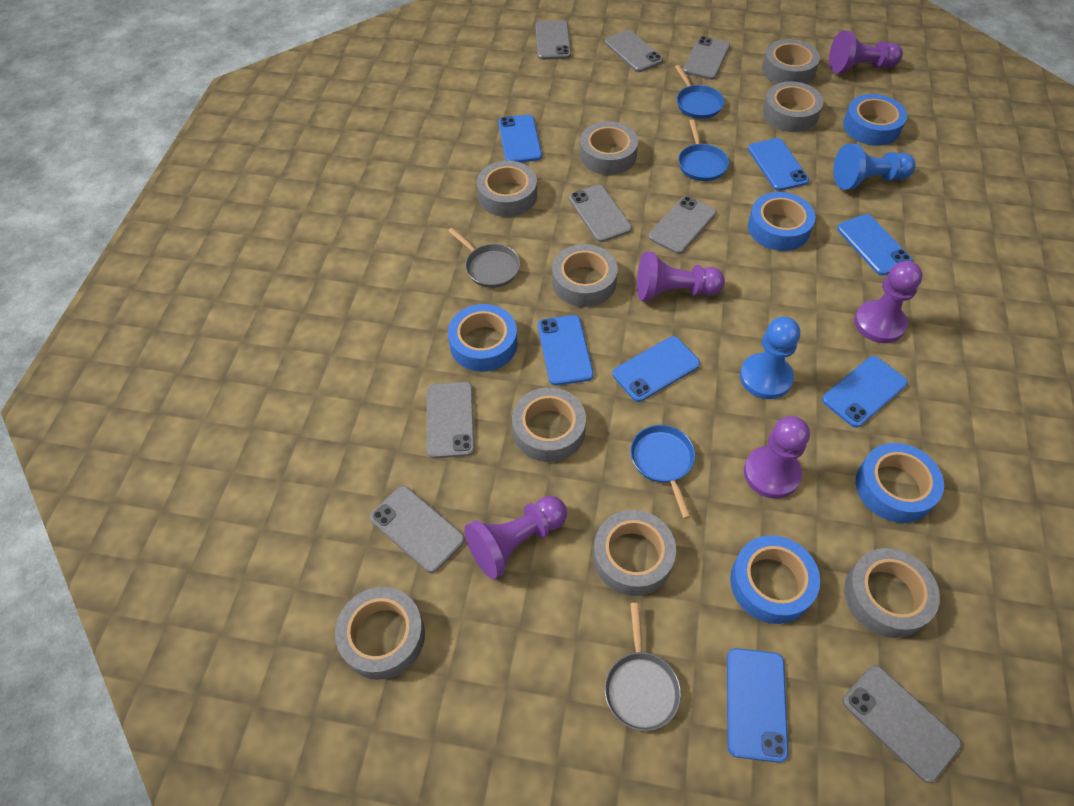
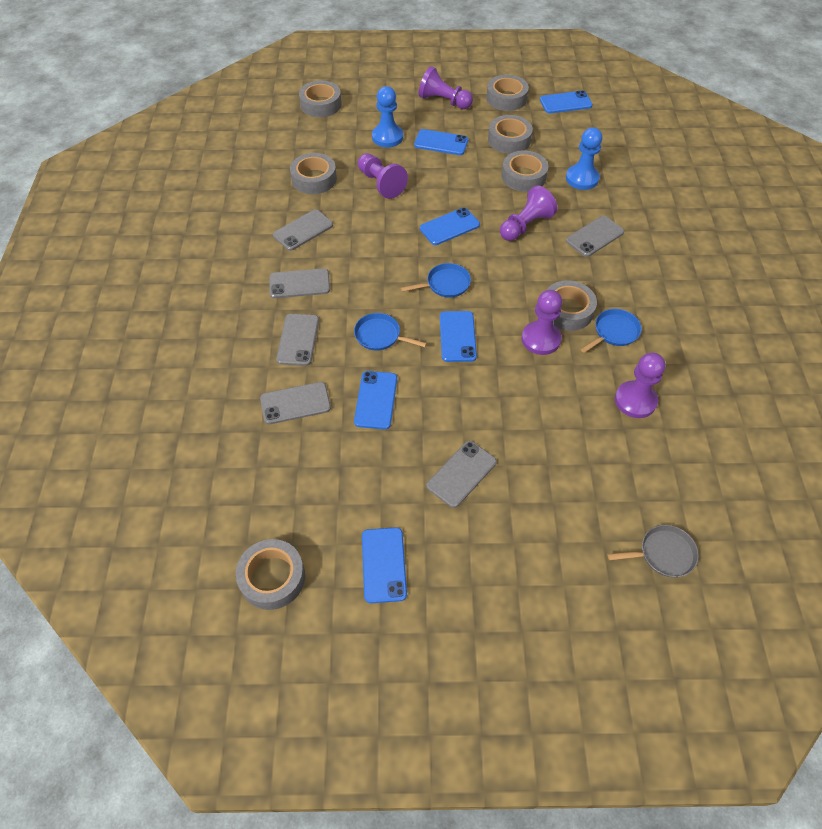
blue phone: [498,115,542,163] [538,315,594,386] [613,336,700,402] [727,648,789,763] [748,138,809,191] [822,356,908,428] [837,214,912,275] = 7 -> [354,371,397,429] [362,527,407,603] [414,129,468,155] [420,208,480,245] [440,311,477,362] [540,90,593,113] = 6
blue tape: [448,304,517,372] [730,535,820,624] [748,192,816,251] [843,94,907,146] [856,443,944,523] = 5 -> none = 0
grey pan: [448,228,520,288] [605,603,681,731] = 2 -> [608,525,699,577] = 1
grey phone: [370,486,465,573] [427,382,475,458] [536,20,571,60] [569,185,632,242] [605,30,663,72] [648,196,716,254] [683,36,730,80] [843,665,962,783] = 8 -> [260,382,331,424] [269,268,330,298] [273,209,333,251] [276,314,319,366] [427,441,497,508] [566,216,624,257] = 6
grey tape: [335,587,425,680] [477,161,537,217] [512,387,586,462] [552,244,618,307] [580,122,638,175] [593,510,676,596] [762,39,820,84] [763,81,823,132] [844,548,940,638] = 9 -> [236,539,305,610] [290,153,337,194] [299,81,342,117] [486,75,529,111] [488,115,533,154] [501,150,548,192] [547,280,597,331] = 7

